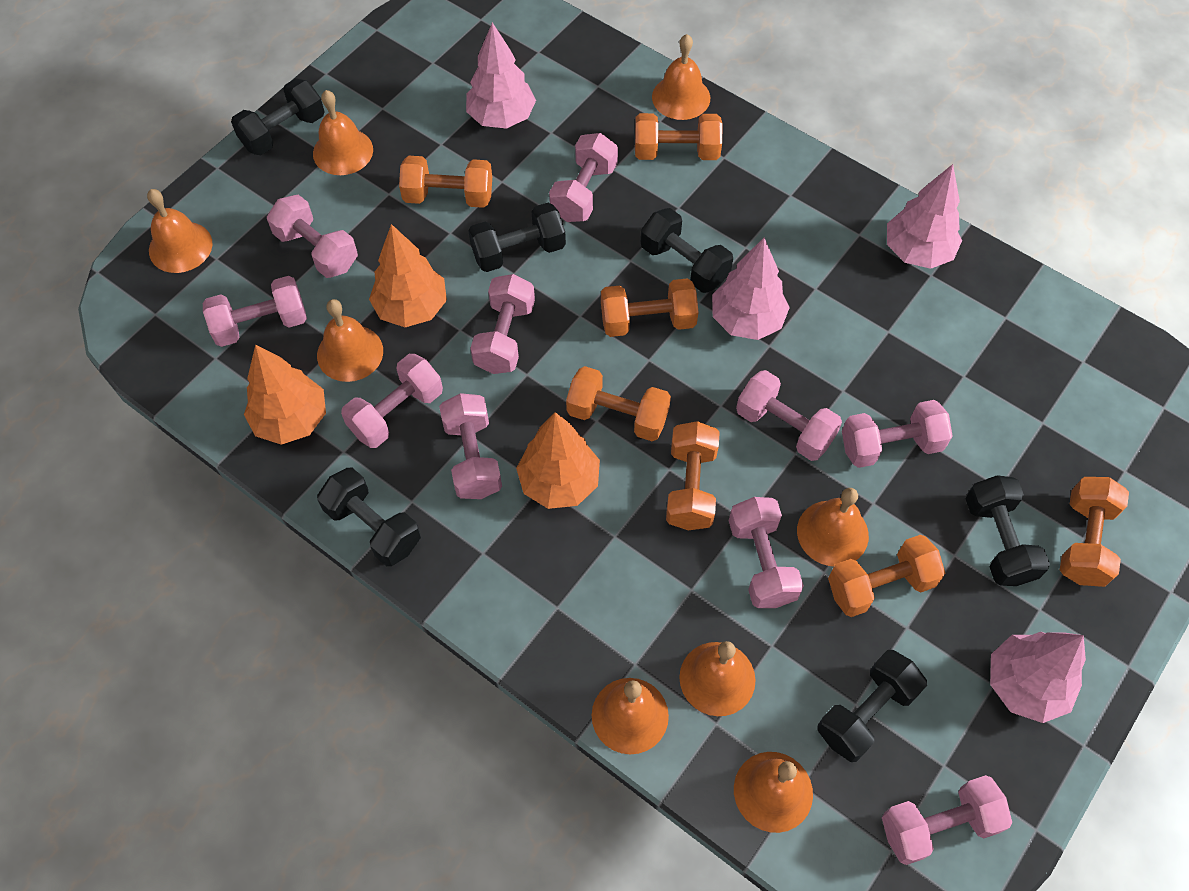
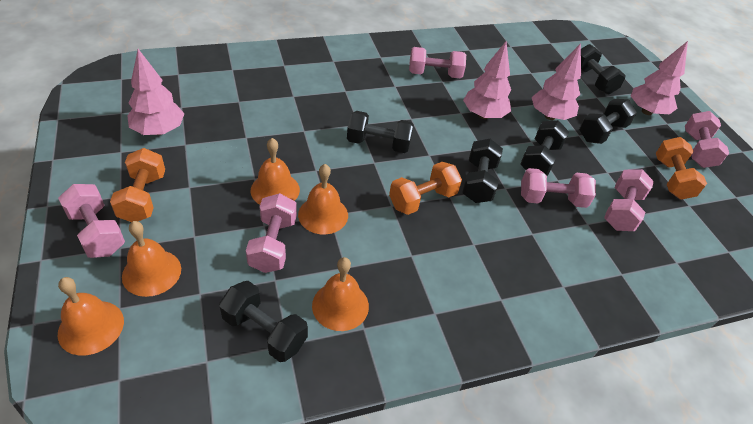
orange bell: [147,189,213,273] [313,90,373,175] [317,299,383,382] [592,678,669,754] [652,34,710,120] [679,641,756,716] [734,752,813,833] [797,488,869,566] = 8 -> [58,277,124,356] [122,221,181,297] [251,138,300,204] [298,164,348,234] [312,257,369,331] = 5
orange dumbbell: [399,156,492,208] [566,366,671,441] [601,278,698,337] [635,113,723,160] [666,421,720,530] [828,535,945,617] [1060,477,1129,587] = 7 -> [110,148,165,222] [389,162,462,215] [656,137,707,200] = 3
orange tree: [244,345,326,445] [369,224,447,327] [516,412,600,509] = 3 -> none = 0
pink dumbbell: [203,276,307,347] [267,194,358,278] [341,354,443,448] [439,393,502,499] [470,274,535,374] [549,133,618,222] [729,497,804,608] [736,370,842,461] [842,400,953,468] [882,775,1012,865] = 10 -> [58,184,125,258] [246,193,297,273] [409,47,466,79] [521,168,596,208] [604,169,654,231] [685,111,729,168] = 6

